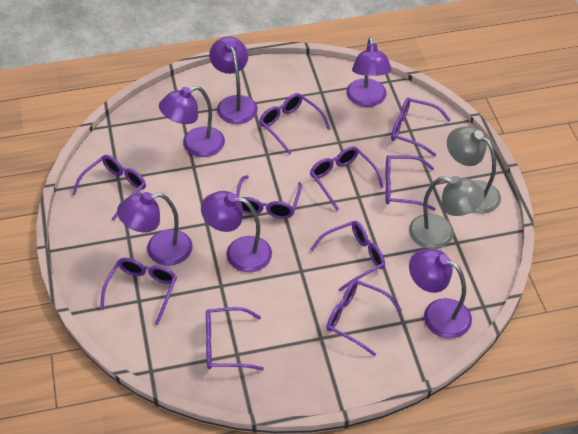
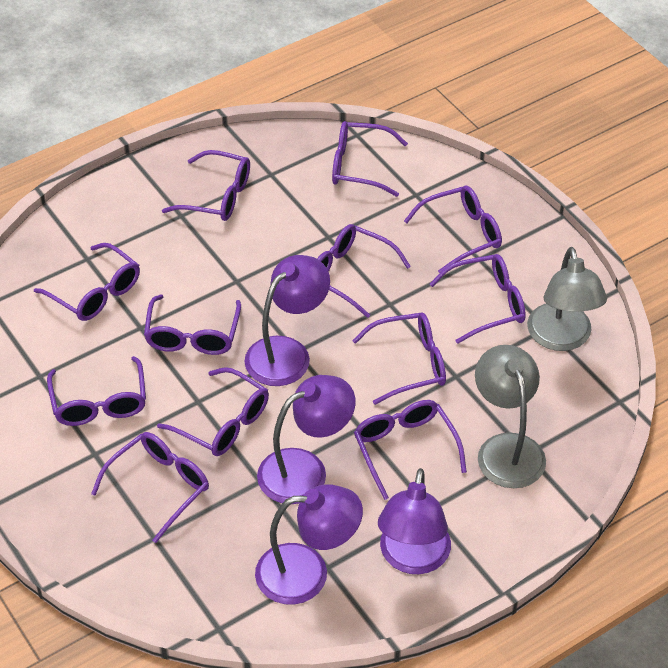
purple glasses: [72,155,146,221] [100,258,177,325] [206,307,264,370] [236,175,302,219] [259,93,330,155] [310,146,384,211] [310,221,385,292] [326,280,402,356] [385,155,436,211] [391,98,451,157] = 10 -> [34,243,140,321] [47,356,146,426] [91,432,209,543] [144,294,241,355] [157,367,269,456] [162,150,250,221] [317,224,411,318] [332,121,408,197] [352,312,446,405] [354,400,467,500] [404,186,502,273] [430,254,526,344] = 12
purple lamp: [117,192,193,266] [159,86,225,157] [201,191,272,272] [209,37,258,124] [346,37,392,107] [409,249,472,338] = 6 -> [244,255,330,386] [255,484,363,605] [257,375,355,504] [378,468,451,574] = 4

